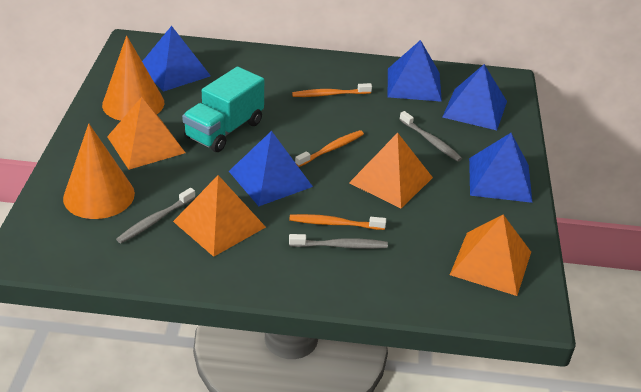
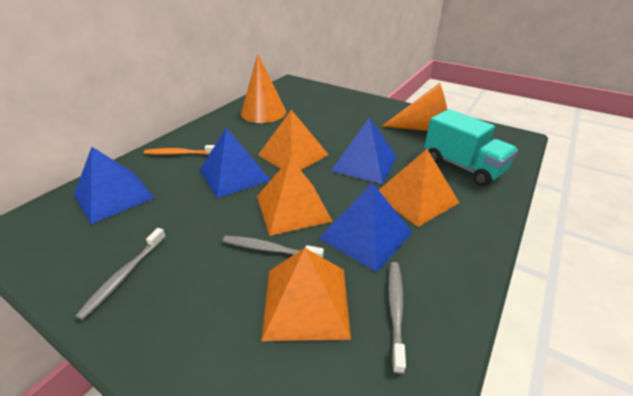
blue pyramid: [142,26,211,92] [229,131,313,206] [388,40,442,102] [443,64,507,130] [469,133,532,203] = 5 -> [74,147,155,224] [200,128,271,198] [319,183,412,272] [331,117,397,184] = 4
orange toothbrush: [289,214,386,230] [292,83,372,97] [295,130,364,167] = 3 -> [144,145,215,155] = 1

